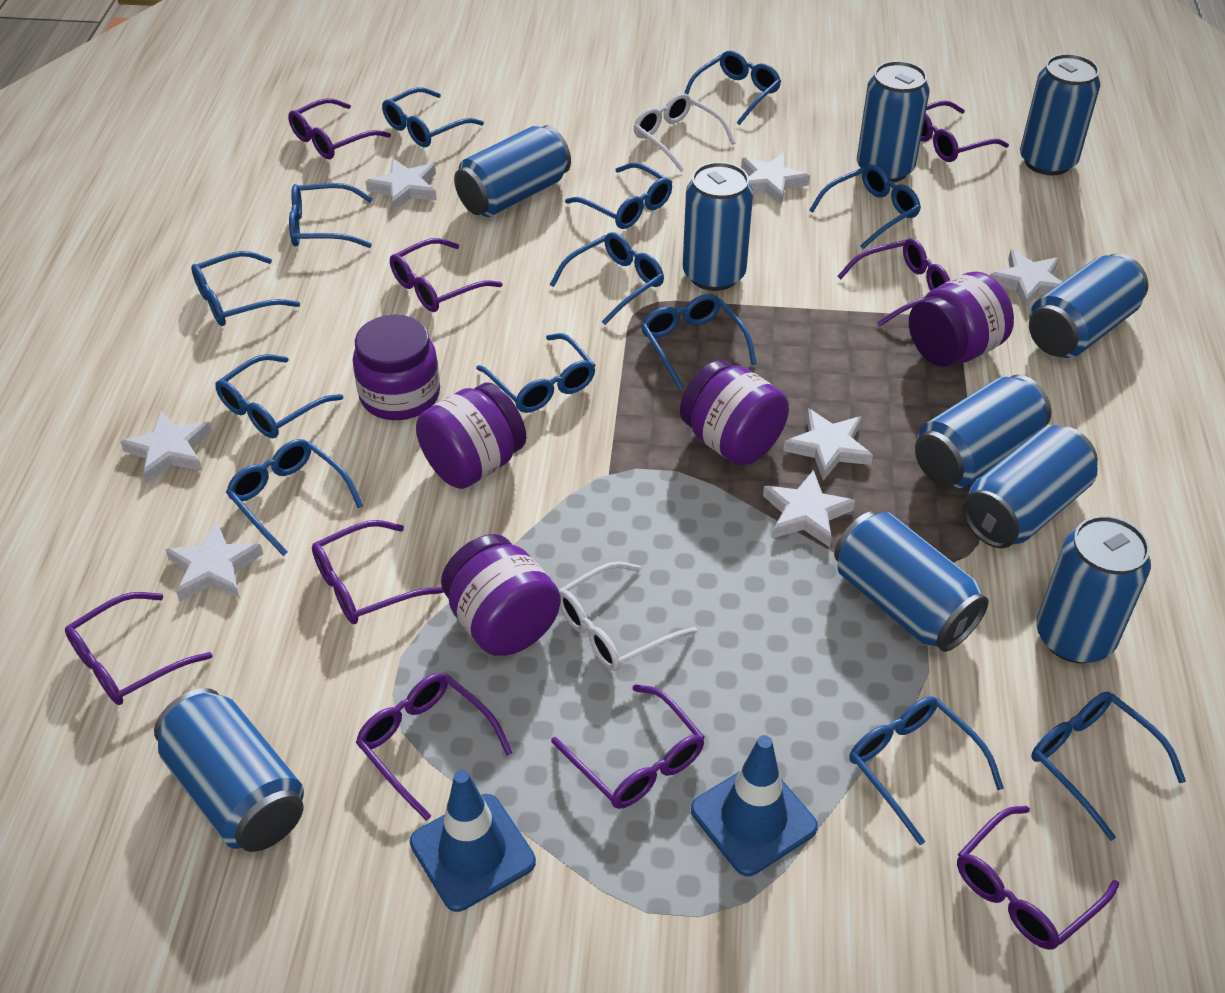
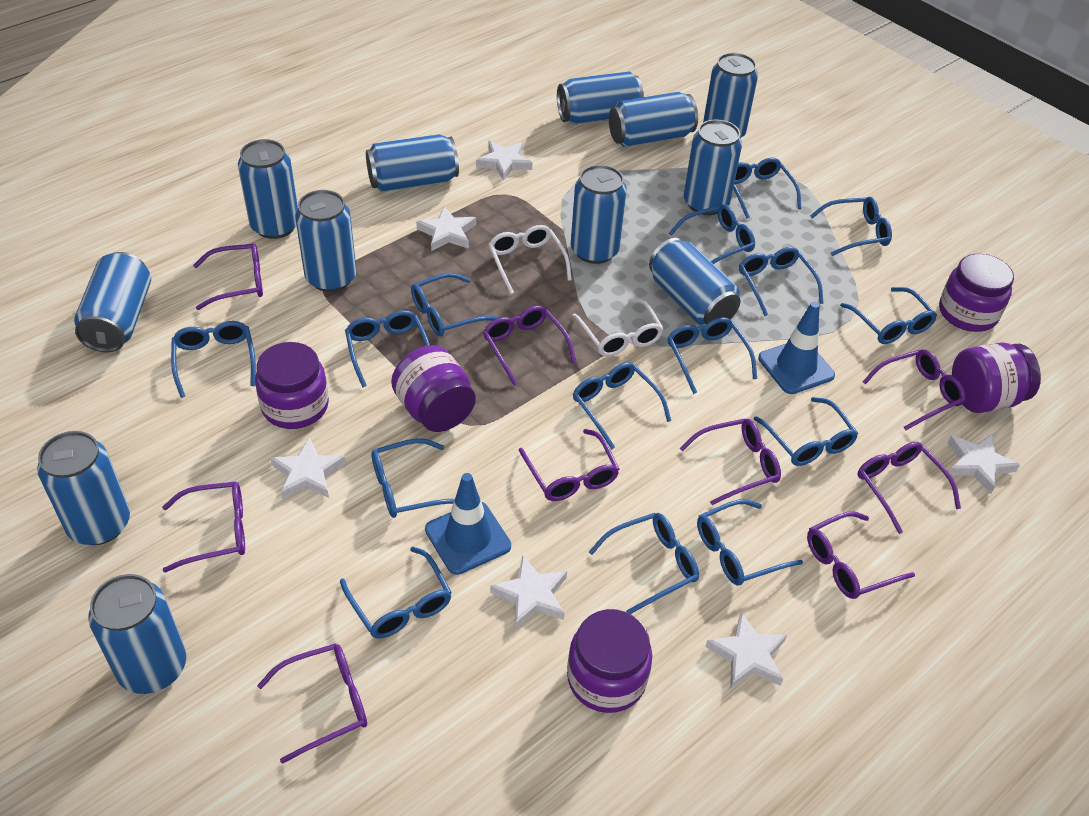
blue can: [154,688,304,852] [454,125,571,217] [683,162,753,291] [834,511,989,652] [857,61,930,182] [915,375,1051,488] [962,425,1098,548] [1020,54,1101,175] [1029,253,1149,358] [1036,515,1151,663] = 10 -> [37,431,130,545] [74,252,151,352] [88,574,186,694] [238,139,298,239] [295,190,357,292] [366,134,459,192] [557,72,644,124] [571,165,627,264] [609,92,698,147] [649,238,740,326] [684,120,742,215] [703,53,758,138] = 12
blue glasses: [191,251,300,326] [215,354,343,438] [226,439,363,556] [289,183,373,248] [382,87,484,147] [476,333,596,413] [550,232,664,325] [565,163,672,229] [641,294,757,390] [684,51,781,125] [809,164,921,249] [849,696,1004,845] [1031,692,1186,841] = 13 -> [171,321,256,398] [340,547,452,638] [345,310,430,388] [371,438,454,518] [411,273,499,337] [573,362,671,449] [589,513,699,614] [667,317,757,394] [669,204,755,264] [697,499,803,586] [733,158,802,219] [739,247,824,316] [754,397,859,466] [810,197,892,256] [840,287,937,344] = 15
white star: [120,411,212,483] [165,522,263,601] [365,159,437,211] [741,153,810,205] [763,470,855,547] [783,409,873,481] [990,249,1062,309] = 7 -> [270,437,346,499] [416,206,476,251] [476,141,532,181] [490,555,567,630] [705,612,787,689] [947,434,1020,494] = 6

